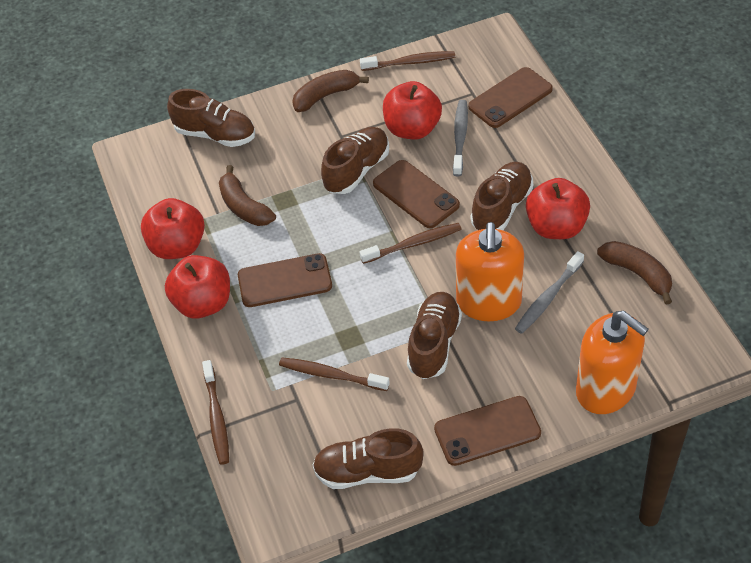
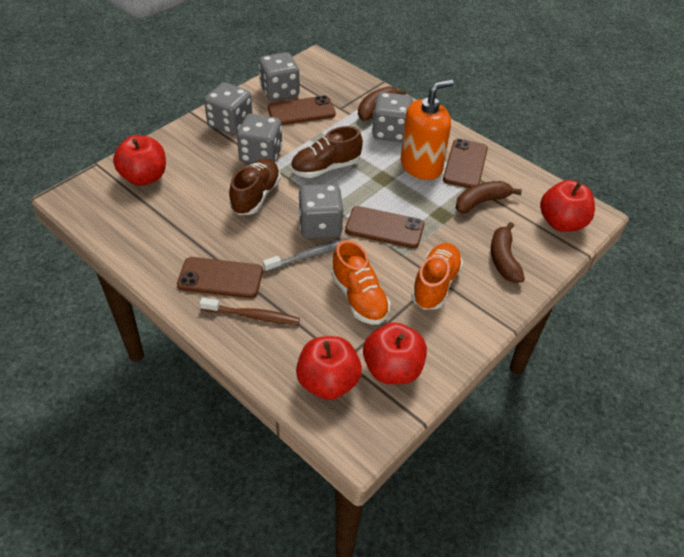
brown shoe: [167,89,255,147] [312,428,424,489] [321,127,389,194] [407,292,462,379] [471,162,533,230] = 5 -> [229,158,281,215] [291,126,363,178] = 2
brown toothbrush: [202,360,229,465] [279,357,390,391] [360,51,455,71] [360,223,462,264] = 4 -> [200,298,300,325] = 1
grey dice: none = 0 -> [204,82,252,135] [237,114,283,164] [259,52,300,101] [298,184,343,239] [372,92,413,142] = 5
grey toothbrush: [453,100,468,176] [515,251,584,334] = 2 -> [263,238,350,272] = 1
orange shoe: none = 0 -> [331,240,391,325] [411,243,463,309] = 2
orange soap dispenser: [456,222,524,321] [576,311,649,414] = 2 -> [401,79,454,180] = 1

